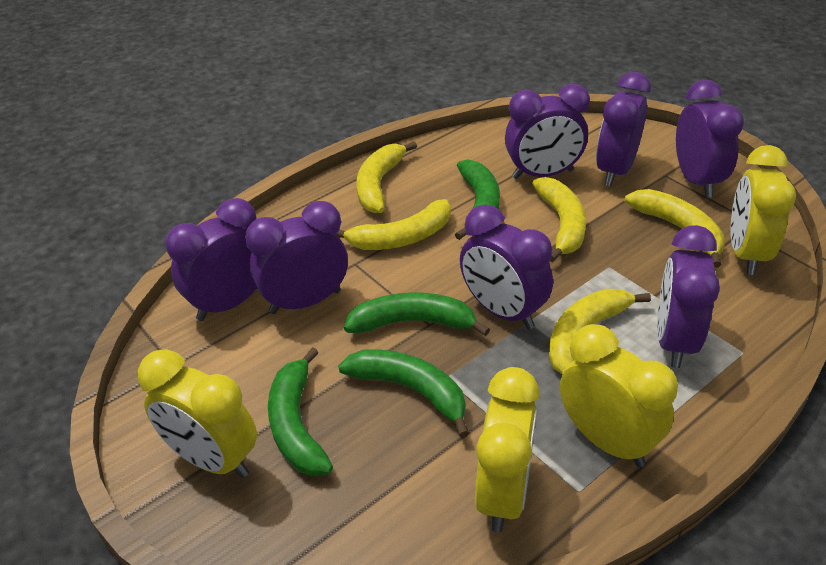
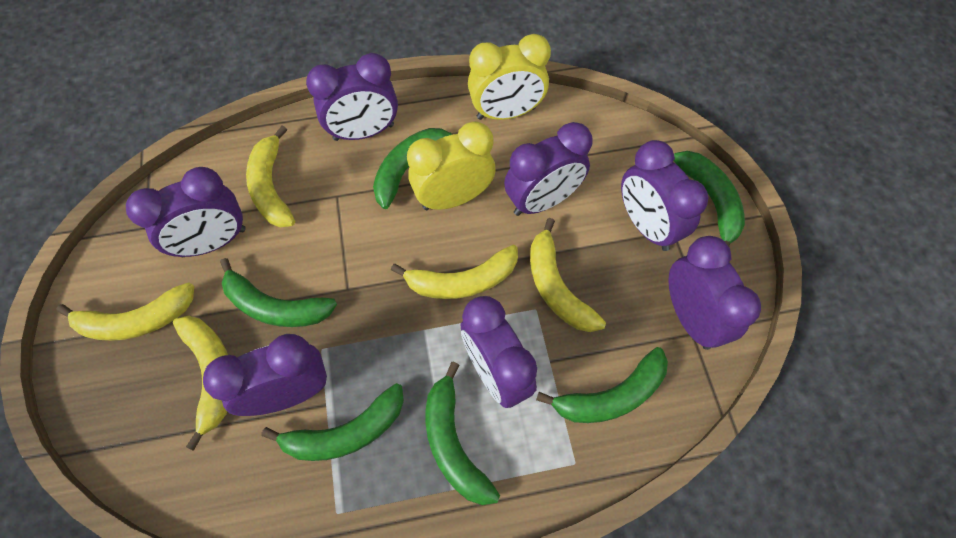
green banana: [268,347,333,476] [338,349,469,438] [344,292,490,336] [455,159,500,240] = 4 -> [220,258,337,327] [261,383,404,461] [373,128,458,209] [426,362,500,505] [536,347,668,423] [674,151,745,246] = 6
yellow clock: [138,349,257,478] [475,367,540,532] [560,324,678,467] [731,145,796,275] = 4 -> [407,121,496,210] [468,34,551,120] = 2

